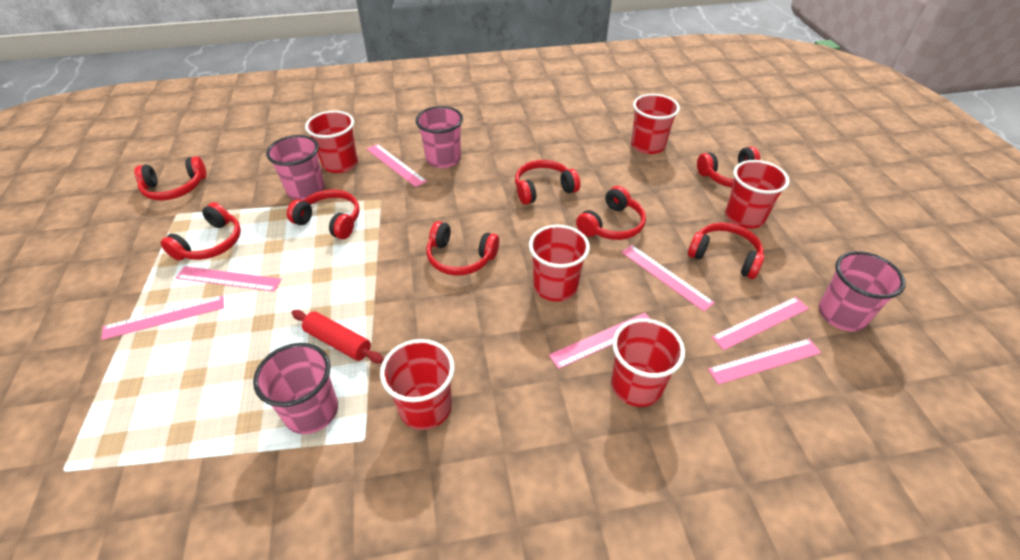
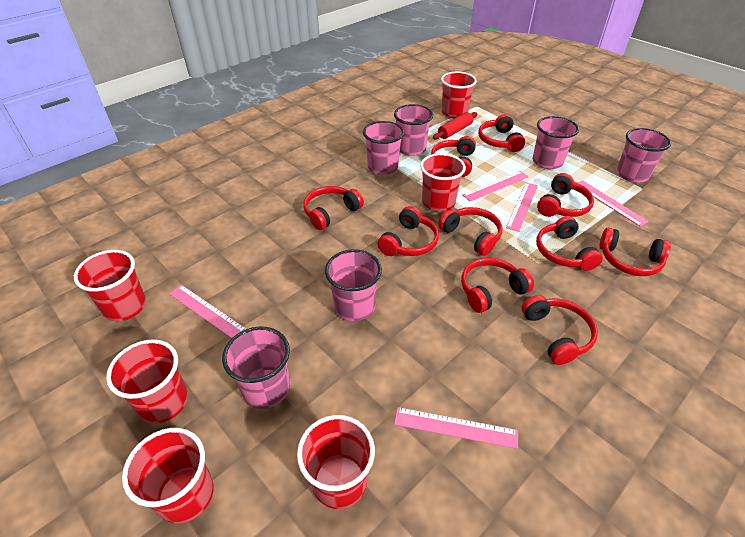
pink cup: [253,343,338,434] [266,135,325,200] [416,106,463,168] [818,251,906,331] = 4 -> [222,326,290,409] [325,249,382,321] [363,121,404,175] [394,104,433,156] [533,116,579,169] [616,128,671,183] = 6
pink ruler: [101,295,224,340] [176,266,282,292] [367,144,427,187] [549,313,650,369] [621,245,715,312] [708,339,821,385] [711,297,809,350] = 7 -> [169,285,246,338] [394,407,518,449] [463,171,529,202] [506,182,538,232] [577,180,649,227] = 5
red headphones: [134,156,206,201] [160,202,241,261] [287,190,359,239] [426,221,499,275] [515,160,580,205] [576,186,646,240] [688,222,765,279] [697,147,760,188] = 8 -> [304,186,364,230] [377,206,439,256] [431,136,476,177] [438,207,502,256] [461,258,534,313] [478,114,525,152] [521,295,598,365] [536,216,603,271] [537,173,594,217] [600,227,671,276] = 10

